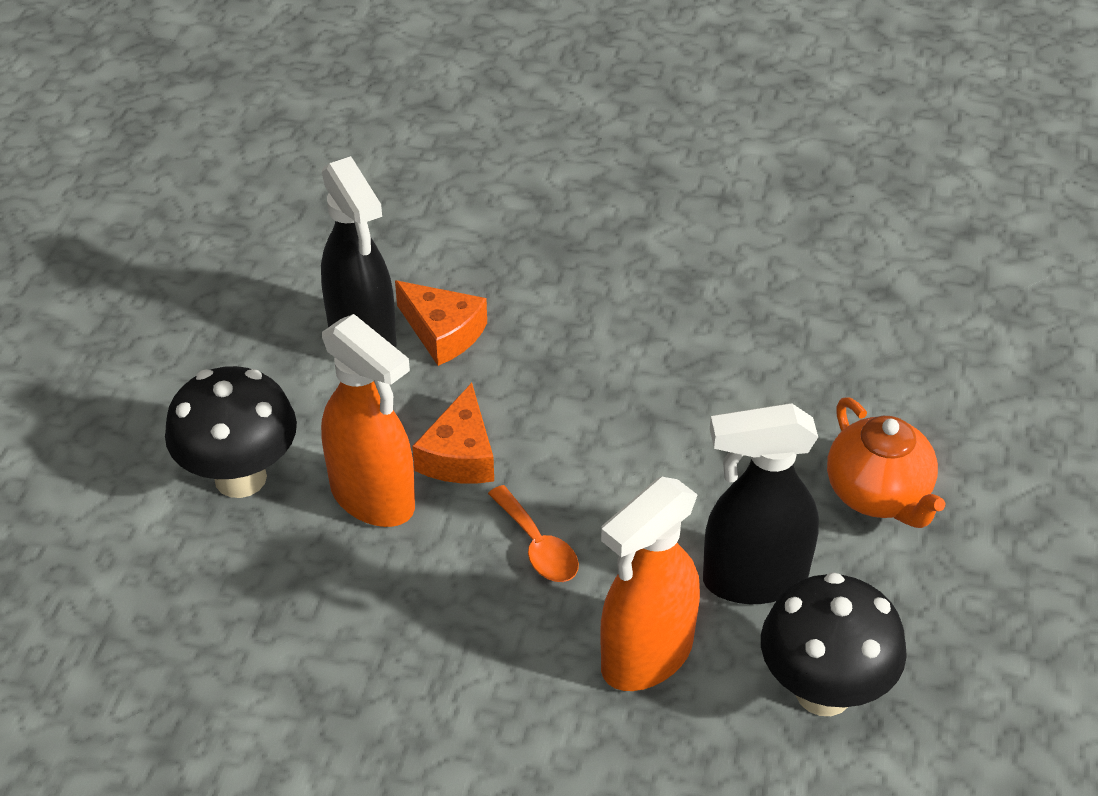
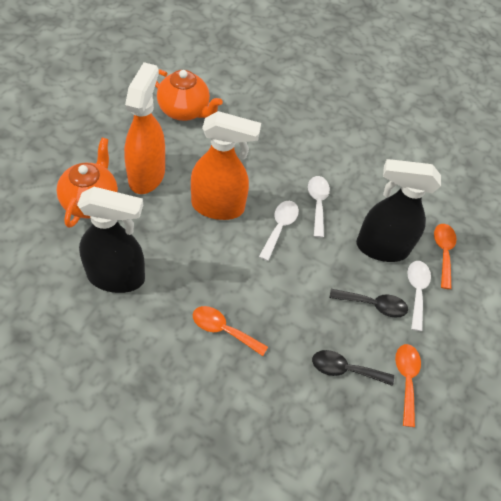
black mushroom: [165,366,297,498] [761,572,907,716] = 2 -> none = 0
black spoon: none = 0 -> [312,350,394,386] [329,289,408,318] = 2
orange cheese: [395,281,487,366] [412,383,494,483] = 2 -> none = 0
orange spoon: [488,485,579,582] = 1 -> [193,306,268,356] [395,344,421,427] [434,224,457,289] = 3
orange teapot: [827,397,945,528] = 1 -> [57,137,118,228] [155,69,223,121] = 2
white spoon: none = 0 -> [259,201,299,261] [308,176,330,238] [407,261,431,331] = 3

